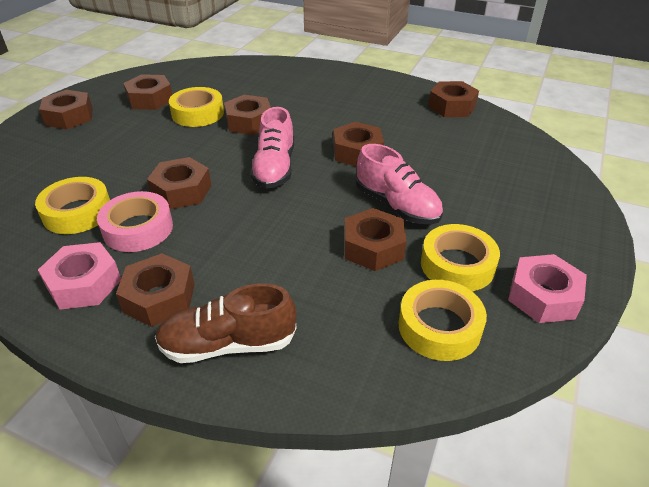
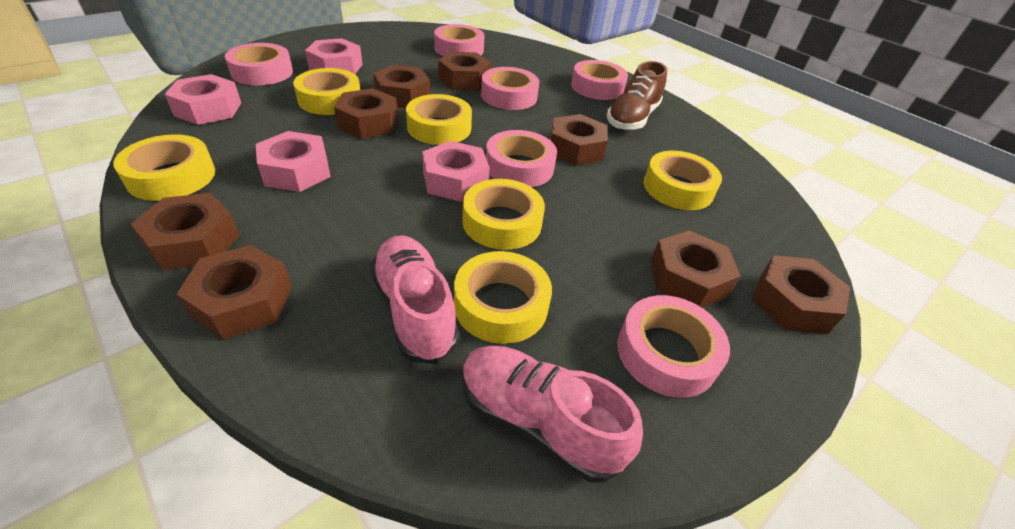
pink nut: [38,242,121,310] [508,254,587,323] = 2 -> [164,74,241,125] [256,131,331,192] [305,38,363,74] [422,141,490,202] = 4
pink tape: [97,191,173,252] = 1 -> [225,43,293,85] [434,24,485,56] [481,67,539,110] [486,130,557,187] [571,60,628,100] [618,295,730,398] = 6
yellow tape: [35,177,110,234] [169,87,224,127] [398,280,487,361] [421,224,500,291] = 4 -> [114,134,215,201] [293,68,360,115] [406,94,472,145] [454,251,552,344] [462,179,545,250] [644,151,722,210] = 6

